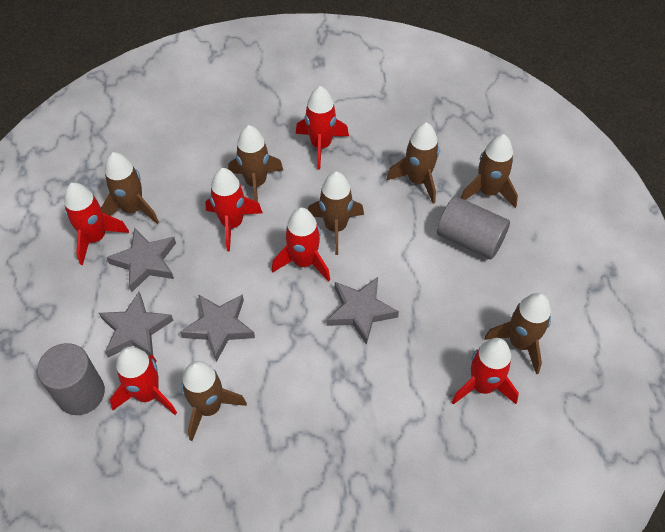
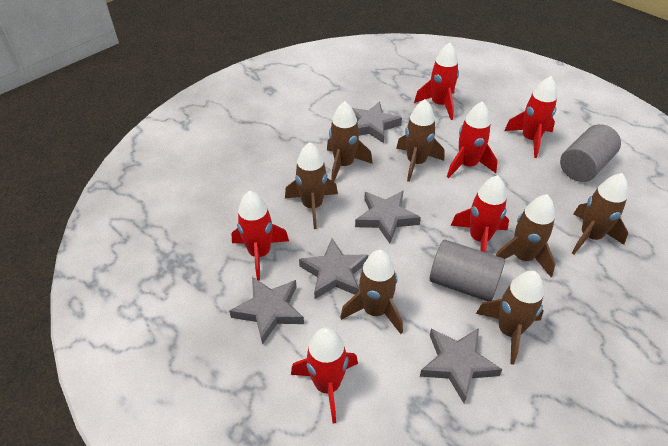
grey star: [99,292,174,357] [106,227,176,292] [180,294,255,362] [327,277,399,345] = 4 -> [229,277,304,345] [299,238,368,299] [352,101,402,143] [355,190,421,244] [420,328,503,403] = 5

